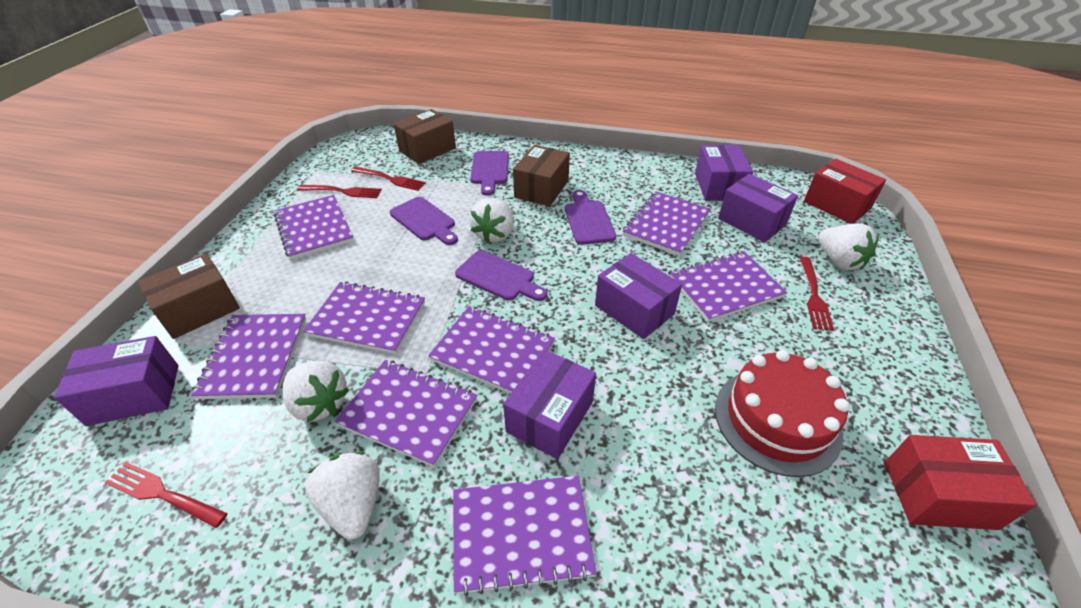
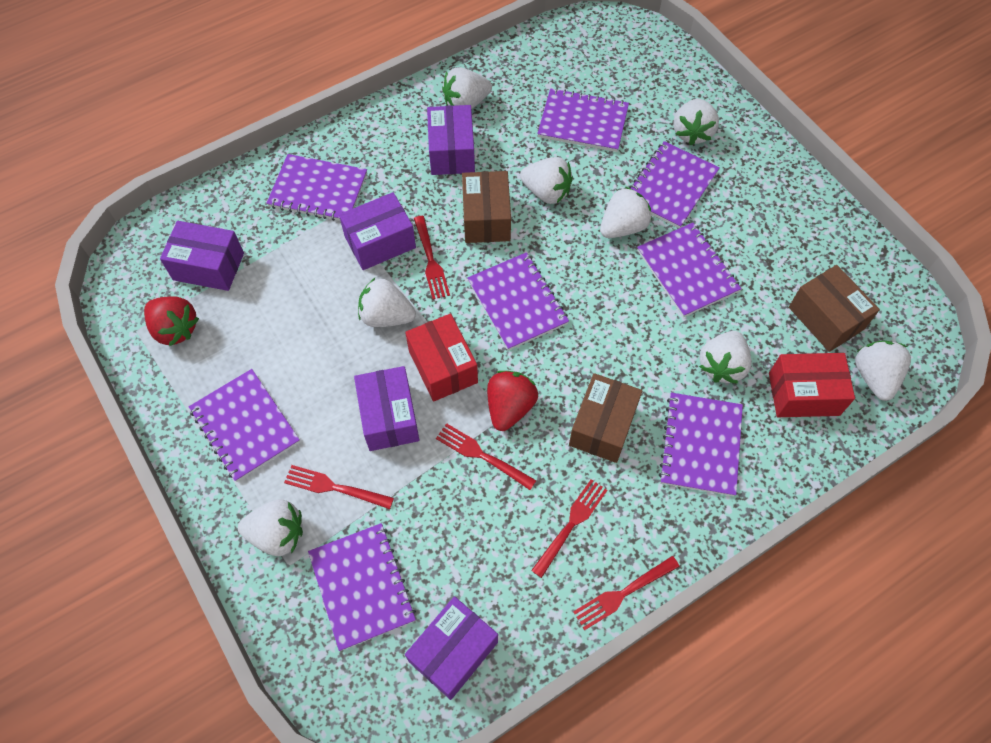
purple cutting board: [390,197,458,245] [455,250,548,301] [470,151,509,196] [565,190,616,245] = 4 -> none = 0
red cake: [715,350,850,477] = 1 -> none = 0
red fork: [105,462,228,528] [297,185,382,198] [351,167,426,191] [800,257,834,331] = 4 -> [284,465,394,509] [414,216,450,300] [436,423,536,490] [531,479,607,578] [573,556,680,630] = 5
red strawberry: none = 0 -> [144,296,199,346] [487,371,538,431] = 2
white strawberry: [283,361,349,422] [305,452,380,540] [469,198,514,243] [818,223,879,270] = 4 -> [238,499,303,556] [358,278,416,327] [442,67,492,109] [520,157,573,204] [600,187,652,238] [673,99,719,145] [699,331,752,384] [855,340,911,401] = 8

